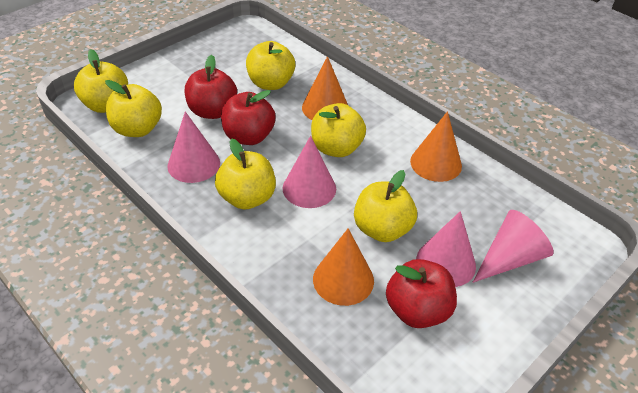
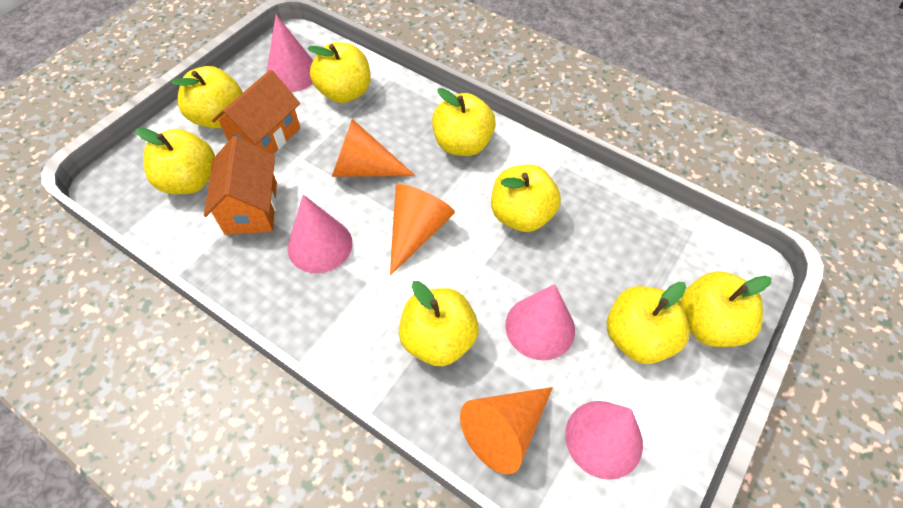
orange house: none = 0 -> [204,136,277,235] [212,70,300,154] = 2
red apple: [185,55,237,119] [221,90,275,145] [386,259,457,328] = 3 -> none = 0
yellow apple: [74,49,128,113] [105,80,162,137] [215,139,276,210] [246,41,295,90] [311,103,366,157] [354,170,417,242] = 6 -> [136,128,215,194] [171,66,243,128] [308,42,371,103] [399,281,479,366] [432,88,496,156] [491,165,561,232] [607,282,690,364] [680,271,771,347] = 8

